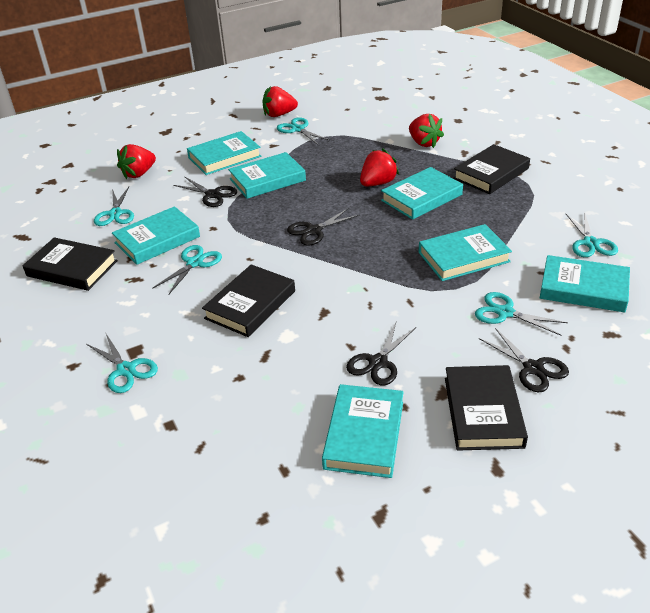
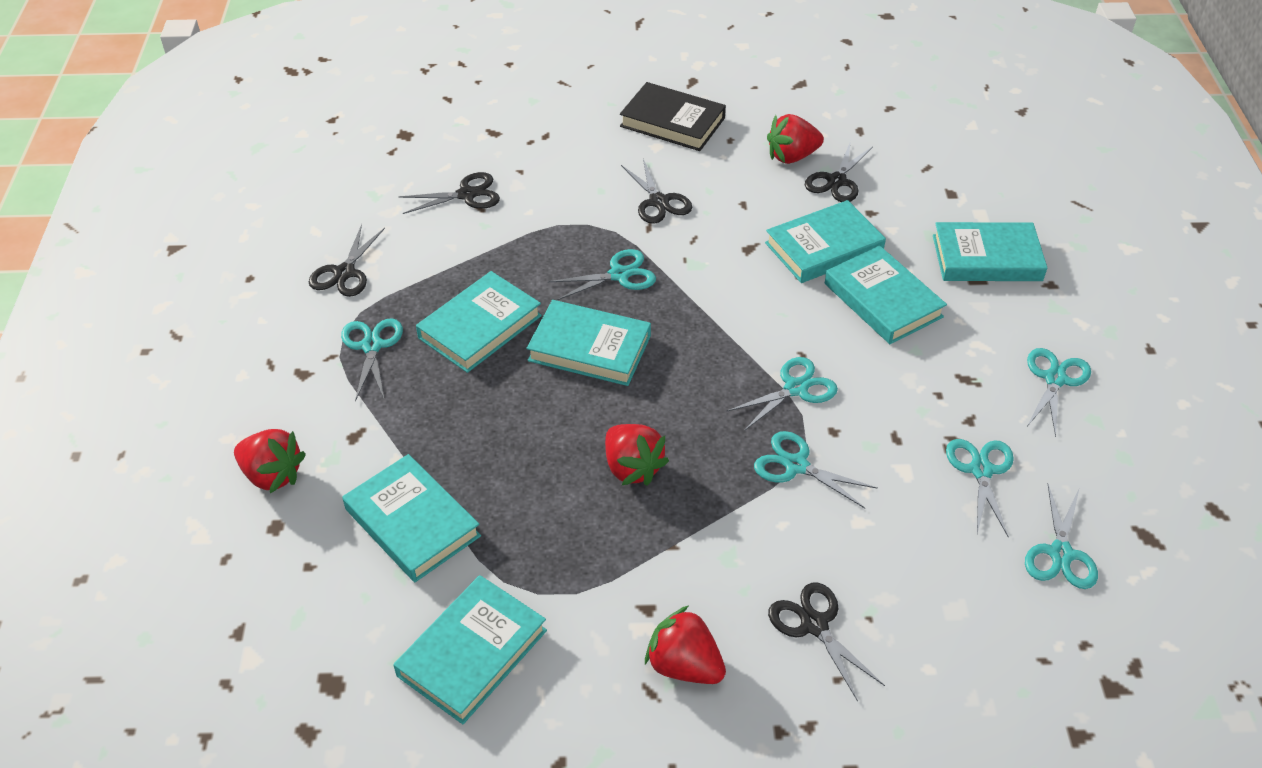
black book: [23,237,118,291] [202,264,295,337] [445,365,528,451] [453,144,530,194] = 4 -> [620,82,726,151] = 1
black scissors: [173,177,237,207] [287,208,360,245] [346,323,416,385] [479,328,569,392] = 4 -> [309,224,385,297] [399,172,500,214] [621,159,692,224] [768,582,885,701] [805,141,873,202] = 5
turquoise scissors: [86,332,158,393] [94,187,134,226] [152,245,222,295] [277,117,329,145] [475,292,568,336] [566,212,618,257] = 6 -> [341,319,403,401] [548,249,656,300] [726,357,838,431] [754,431,878,508] [946,439,1014,537] [1025,483,1098,589] [1027,348,1091,437] = 7

